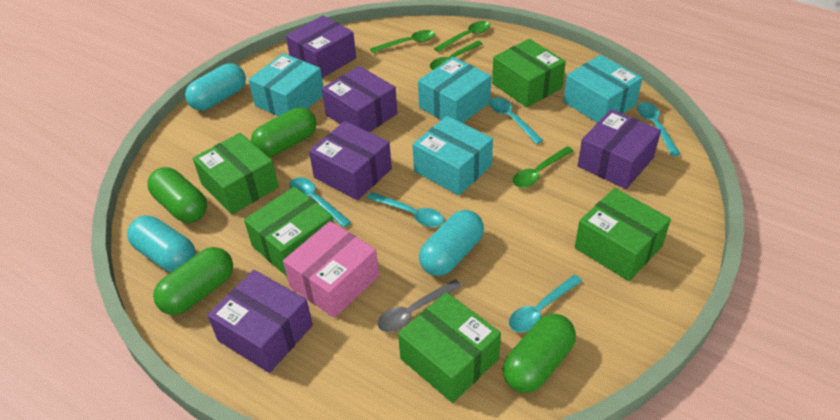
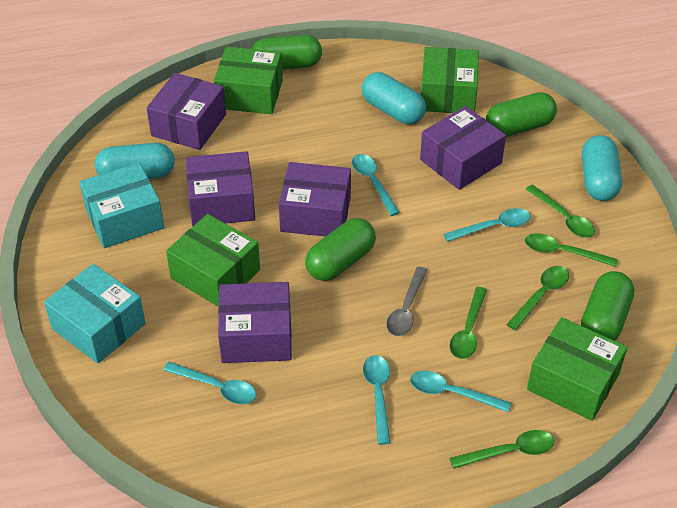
green box: [193,133,279,214] [244,186,334,277] [398,292,501,403] [492,39,566,107] [575,188,671,281] = 5 -> [166,214,260,307] [214,47,283,114] [421,47,479,113] [527,317,627,421] = 4
green spoon: [370,30,435,53] [430,41,483,70] [434,21,490,52] [512,146,574,188] = 4 -> [450,287,487,359] [450,430,554,469] [506,266,569,330] [525,233,617,267] [526,185,595,238] = 5
pink box: [283,221,379,318] = 1 -> none = 0
turquoise box: [248,53,323,116] [412,116,493,196] [418,57,491,123] [563,55,642,123] = 4 -> [44,264,146,363] [79,163,164,248] = 2

